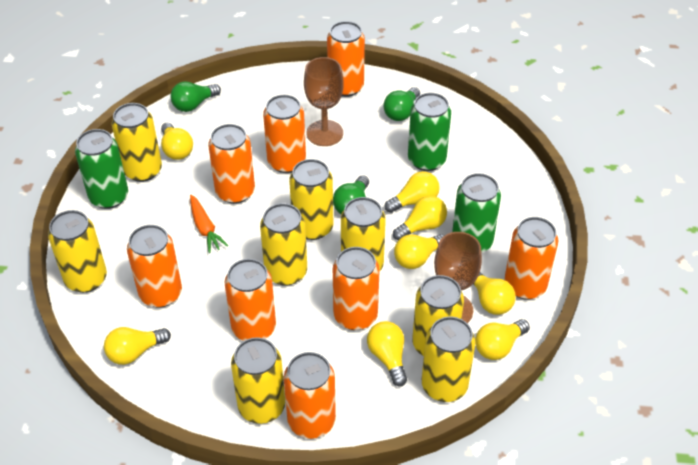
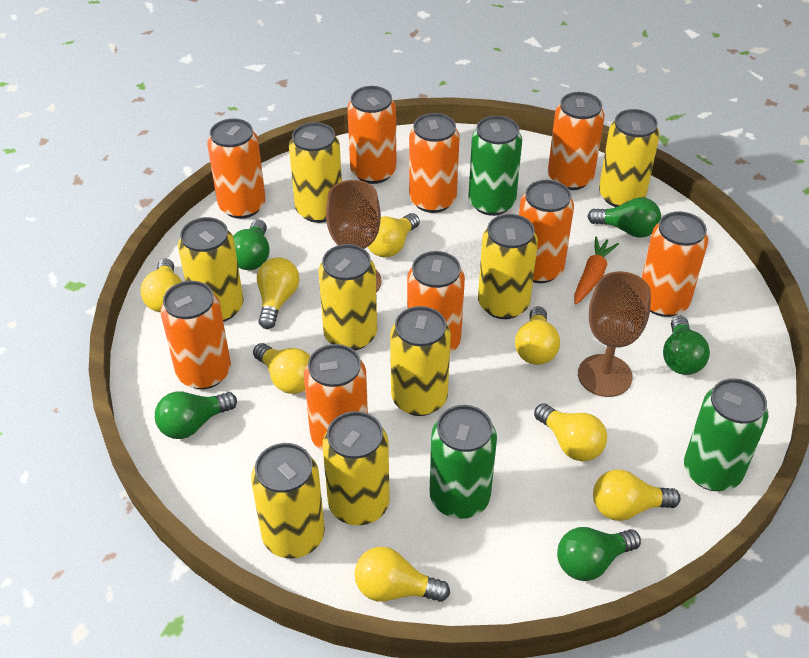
green light bulb: [170,82,221,112] [333,175,369,214] [383,87,420,121] = 3 -> [155,391,237,439] [233,220,269,270] [557,527,641,581] [587,197,661,238] [663,316,710,375] = 5
orange can: [127,225,182,308] [208,124,255,204] [225,259,276,341] [263,95,306,173] [284,352,336,439] [327,21,365,97] [333,247,380,330] [504,217,558,299] = 8 -> [161,281,231,389] [207,118,265,219] [304,344,368,451] [347,86,396,184] [407,251,465,353] [409,113,460,213] [519,180,574,283] [548,92,604,190] [642,211,708,317] = 9

